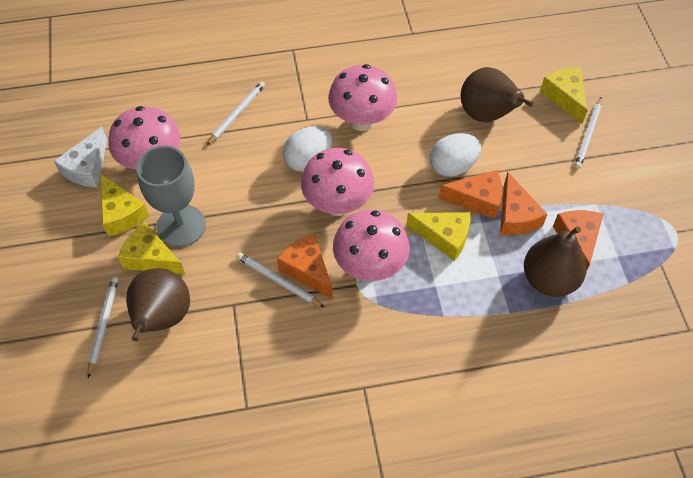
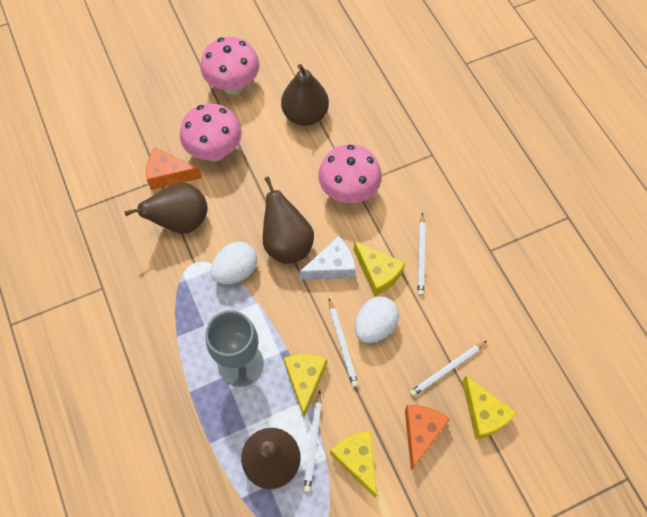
brown pear: [126,268,190,341] [461,67,533,122] [524,226,587,297] = 3 -> [125,182,208,234] [241,428,301,489] [263,176,314,264] [281,64,329,126] = 4
orange cheese: [277,234,333,299] [439,170,502,219] [500,172,548,235] [553,210,603,269] = 4 -> [146,147,202,190] [405,405,450,471] = 2
pink mushroom: [108,106,180,169] [301,148,374,216] [328,64,397,131] [333,210,410,281] = 4 -> [180,103,242,161] [200,37,260,95] [318,144,382,203] = 3

